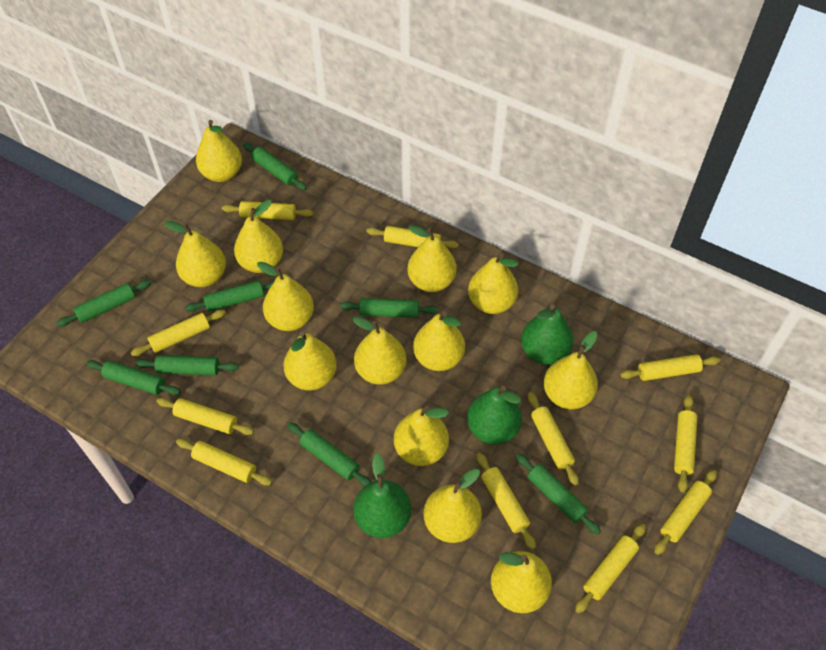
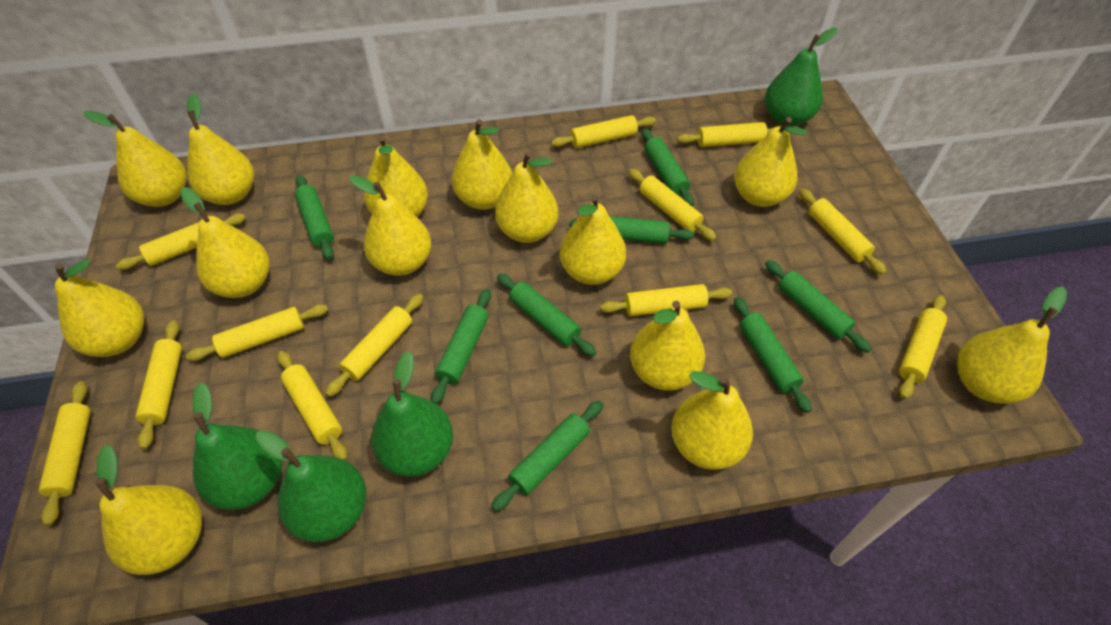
green pear: [353,453,411,538] [467,386,522,445] [521,304,574,365] = 3 -> [193,383,282,510] [256,430,366,542] [371,351,453,477] [765,28,837,126] = 4
yellow pear: [164,221,226,287] [196,120,242,182] [234,200,283,273] [257,262,314,331] [284,332,337,390] [352,317,407,385] [394,406,449,466] [407,225,457,292] [413,311,465,371] [423,469,482,543] [468,253,518,314] [491,551,552,613] [544,331,598,409] = 13 -> [55,259,144,357] [84,111,187,207] [94,444,202,575] [180,187,270,298] [187,93,254,205] [349,175,431,276] [364,135,428,217] [452,119,512,210] [495,152,558,243] [559,195,626,285] [630,301,705,391] [671,371,753,470] [734,117,808,207] [957,287,1067,404] = 14
yellow rolling pin: [130,310,226,356] [156,398,254,435] [176,438,272,486] [222,201,313,220] [366,226,459,249] [476,452,536,550] [528,392,579,486] [575,524,646,614] [620,354,720,381] [654,470,717,555] [674,395,698,493] = 11 -> [39,381,91,526] [116,213,246,270] [135,320,182,449] [186,304,328,361] [277,351,347,460] [325,294,423,397] [551,115,656,148] [600,284,732,316] [629,169,717,241] [677,122,781,147] [799,188,886,275] [899,295,947,399] = 12

